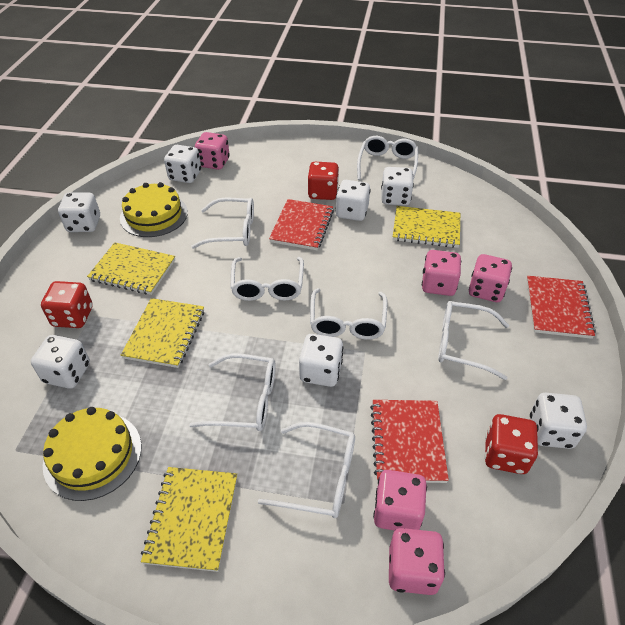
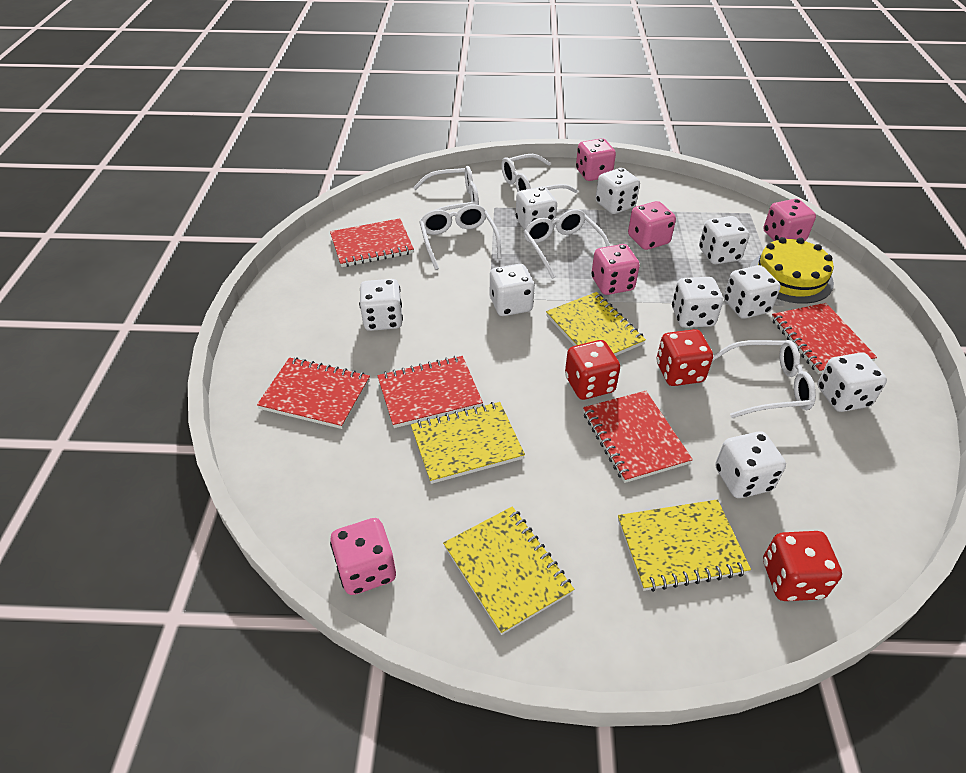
red notebook: [269,199,334,250] [370,400,449,483] [527,276,596,339] = 3 -> [257,357,370,429] [330,218,414,267] [377,356,483,428] [583,391,693,483] [771,303,877,374] = 5
white dice: [31,335,90,389] [58,192,100,232] [164,145,201,183] [299,334,343,387] [335,180,371,221] [381,167,414,206] [530,393,587,449] = 7 -> [359,279,403,331] [490,264,535,316] [516,186,557,230] [596,168,640,214] [672,277,723,328] [699,216,750,264] [715,431,786,498] [724,265,780,319] [818,352,887,412] = 9
white glasses: [189,353,276,431] [191,198,254,249] [230,257,304,301] [258,422,355,518] [310,288,387,340] [357,136,418,180] [438,301,509,380] = 7 -> [413,166,479,220] [420,204,501,270] [501,154,578,193] [524,209,610,279] [712,340,816,418] = 5
yellow cake: [43,407,142,501] [120,182,188,237] = 2 -> [750,237,834,304] = 1

